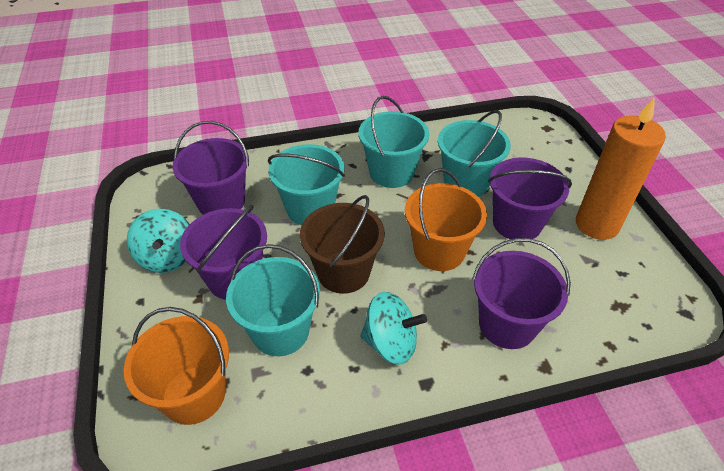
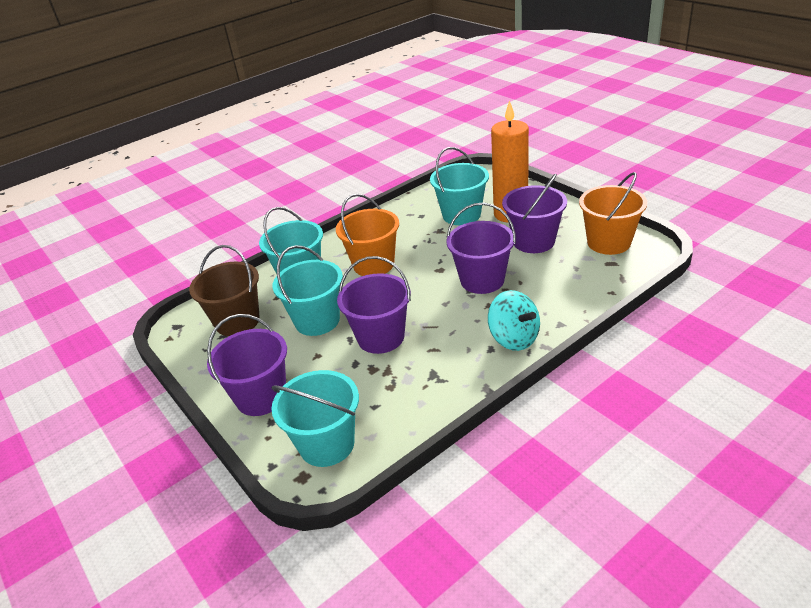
turquoise spinning top: [127,209,190,273] [360,292,427,365] = 2 -> [488,290,540,351] = 1

